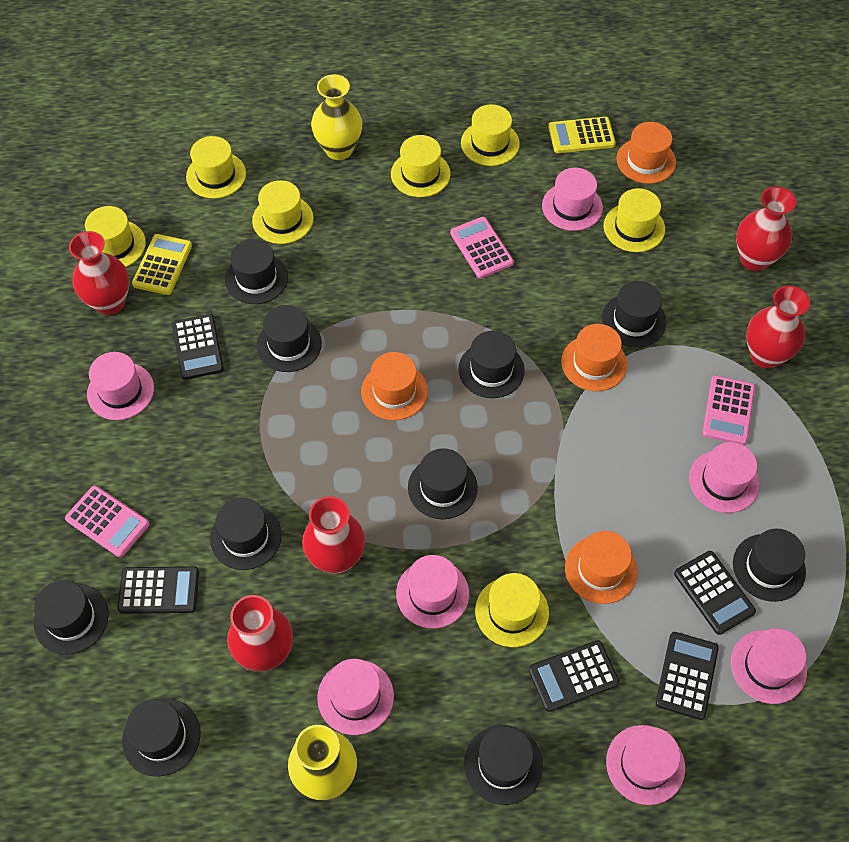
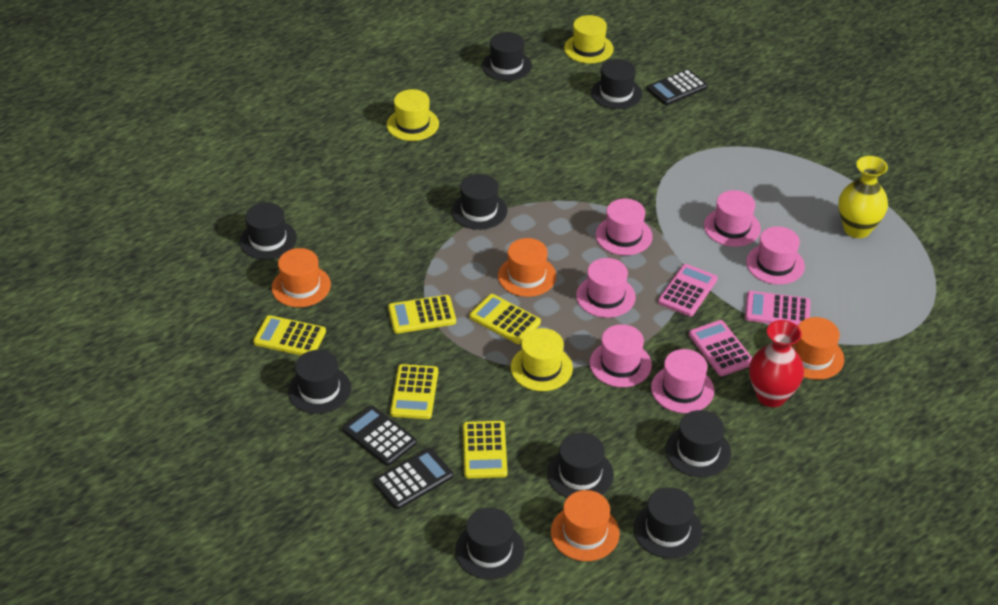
black calculator: [118,566,199,614] [172,314,224,380] [529,640,619,712] [656,632,719,720] [674,551,756,635] = 5 -> [342,405,417,466] [374,448,453,509] [647,69,708,105] = 3
black hat: [34,580,109,655] [122,698,201,777] [210,498,282,570] [225,239,288,304] [256,305,322,372] [408,448,478,519] [458,331,525,398] [464,725,543,805] [602,281,666,347] [733,529,806,602] = 10 -> [239,202,297,259] [288,350,351,414] [452,174,507,230] [455,507,525,579] [482,32,532,81] [547,433,614,498] [591,59,642,109] [634,487,702,559] [665,410,731,477] = 9
pink hat: [87,352,154,420] [317,659,394,735] [396,555,469,629] [542,168,603,231] [606,725,685,805] [689,442,759,513] [731,628,807,704] = 7 -> [576,258,636,318] [590,324,652,387] [595,199,653,255] [651,349,714,413] [704,190,761,247] [746,226,805,285] = 6
red vase: [69,231,130,315] [227,595,293,671] [302,496,365,574] [736,187,796,271] [746,286,810,369] = 5 -> [749,320,804,407] = 1
yellow calculator: [132,234,192,295] [549,117,616,153] = 2 -> [253,315,326,355] [388,295,456,334] [390,364,438,419] [463,421,507,478] [469,294,541,344] = 5
yellow hat: [85,206,146,267] [186,136,246,198] [252,180,314,244] [391,135,451,197] [461,104,520,166] [475,573,549,647] [604,188,665,252] = 7 -> [387,89,439,141] [511,328,573,391] [564,15,614,63] = 3
yellow vase: [288,725,357,800] [311,74,362,160] = 2 -> [838,156,888,238] = 1

